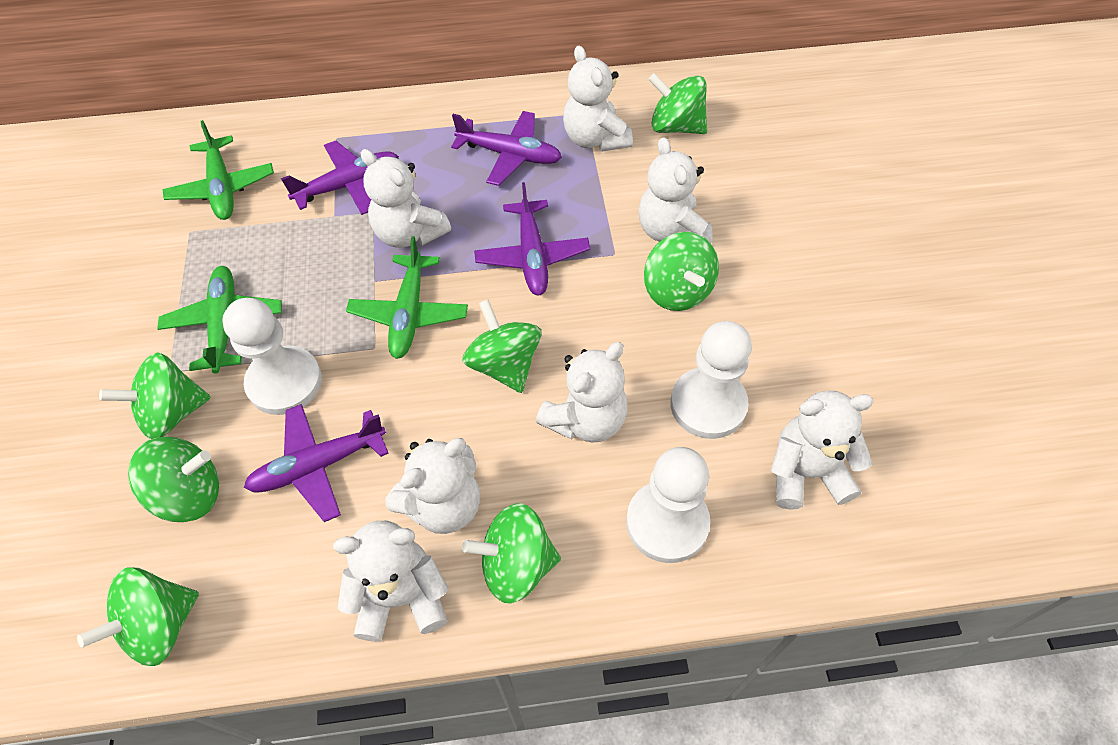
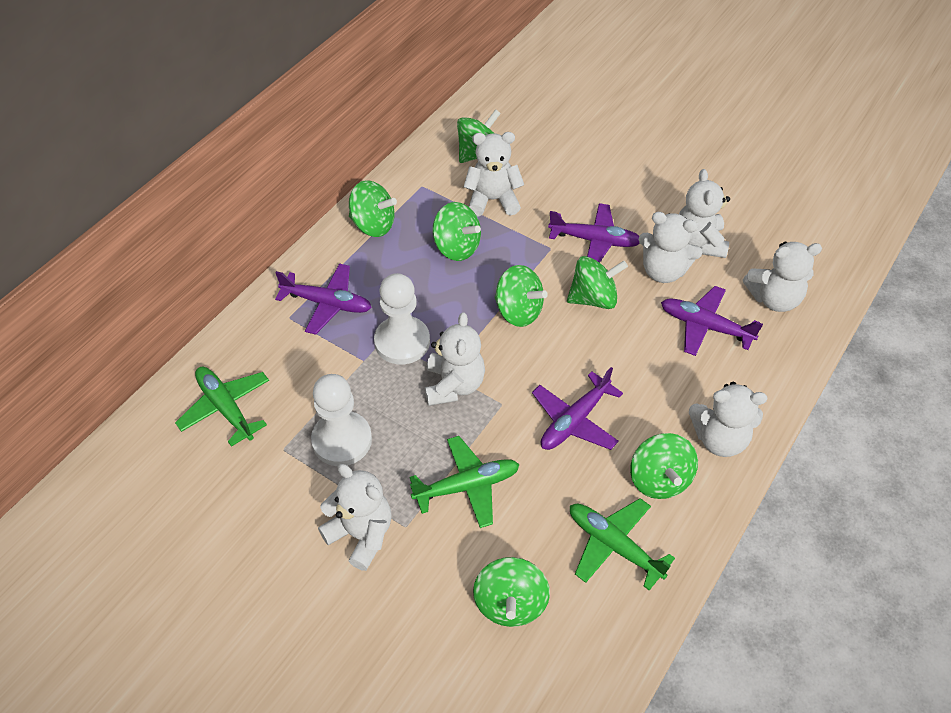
white pawn: [222,298,322,415] [626,447,710,563] [671,321,752,439] = 3 -> [311,374,372,466] [374,273,430,365] = 2

